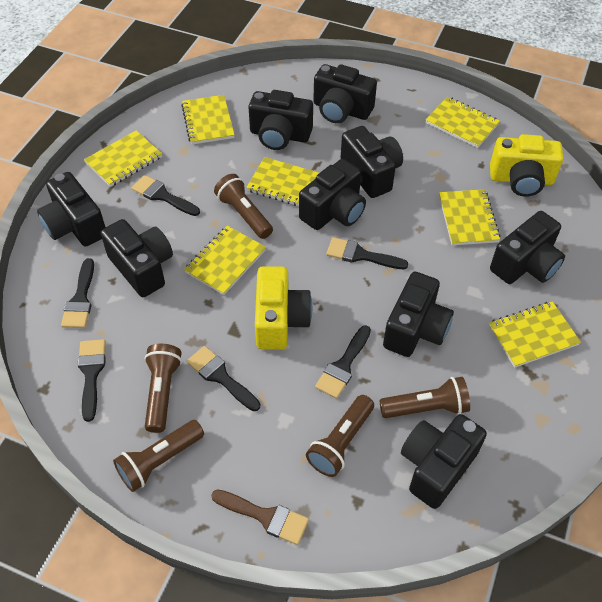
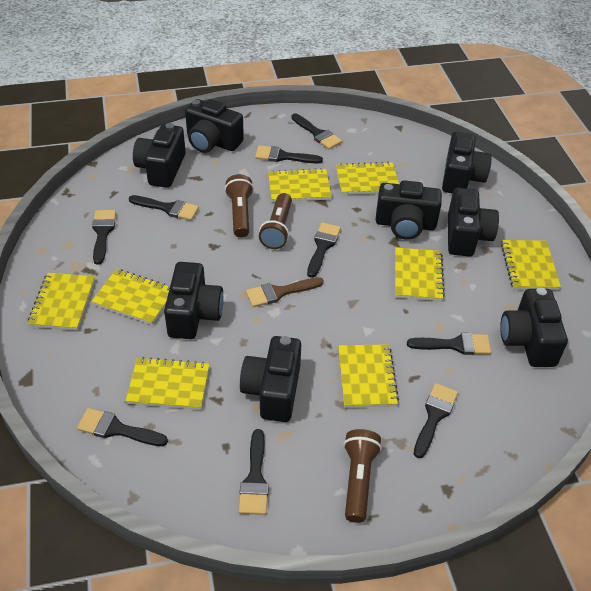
black brush: [61,258,94,328] [78,339,106,422] [131,175,200,216] [187,346,260,411] [315,325,371,399] [326,237,408,269] = 6 -> [77,408,168,446] [92,210,116,265] [129,195,199,221] [239,429,269,515] [255,145,323,163] [291,114,342,149] [307,222,341,278] [407,333,491,355] [414,383,458,458] = 9
black camera: [37,172,106,247] [100,219,173,297] [248,90,313,150] [299,159,366,230] [313,64,377,123] [341,126,403,198] [383,272,454,357] [401,414,487,509] [490,211,565,284] = 9 -> [133,123,186,188] [164,262,224,339] [185,99,244,153] [240,336,301,422] [375,180,442,240] [442,132,492,193] [448,188,499,257] [500,287,568,367] = 8
brown flashlight: [113,420,204,492] [145,344,182,433] [214,174,273,239] [306,395,374,477] [380,377,470,418] = 5 -> [225,174,254,238] [259,193,292,249] [343,429,382,523] = 3
yellow camera: [255,266,312,350] [490,134,564,197] = 2 -> none = 0
yellow notebook: [84,130,162,187] [181,95,235,145] [184,226,266,295] [246,157,319,206] [426,97,500,148] [439,189,500,245] [488,301,581,368] = 7 -> [28,273,95,330] [91,269,170,325] [126,357,209,410] [268,168,332,202] [336,162,399,195] [338,344,399,408] [395,247,445,301] [501,240,561,290] = 8

